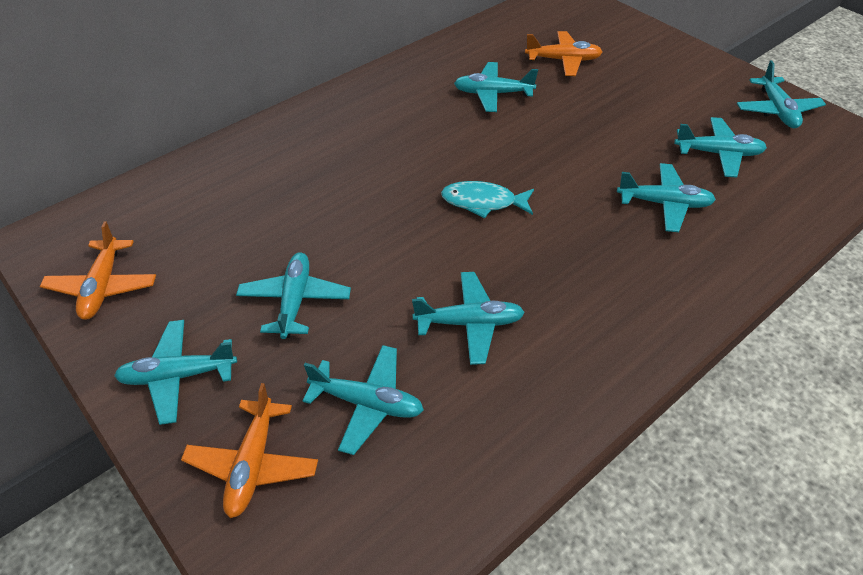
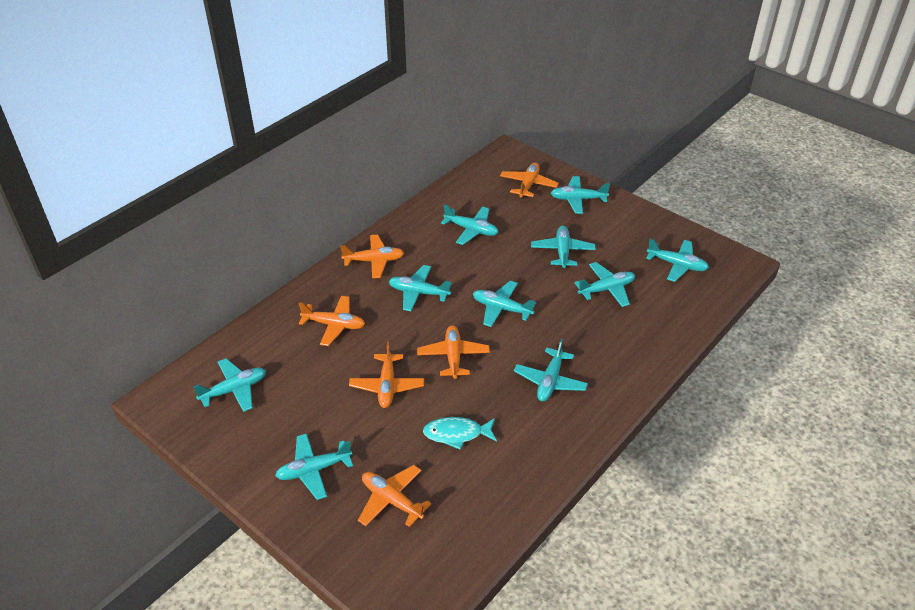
orange plane: [40,221,156,320] [181,383,318,518] [525,31,603,76] = 3 -> [298,296,365,346] [340,235,404,278] [349,342,424,408] [358,465,432,527] [417,325,490,379] [500,163,559,199] = 6
turquoise plane: [114,320,237,425] [236,252,351,339] [303,345,424,455] [412,272,525,365] [454,62,538,112] [617,163,716,232] [674,117,767,178] [737,60,826,128] = 8 -> [193,358,266,412] [275,433,353,500] [389,265,452,311] [441,204,499,245] [473,281,536,327] [514,339,588,402] [531,226,596,269] [551,176,610,214] [574,262,635,307] [646,239,709,282] = 10

